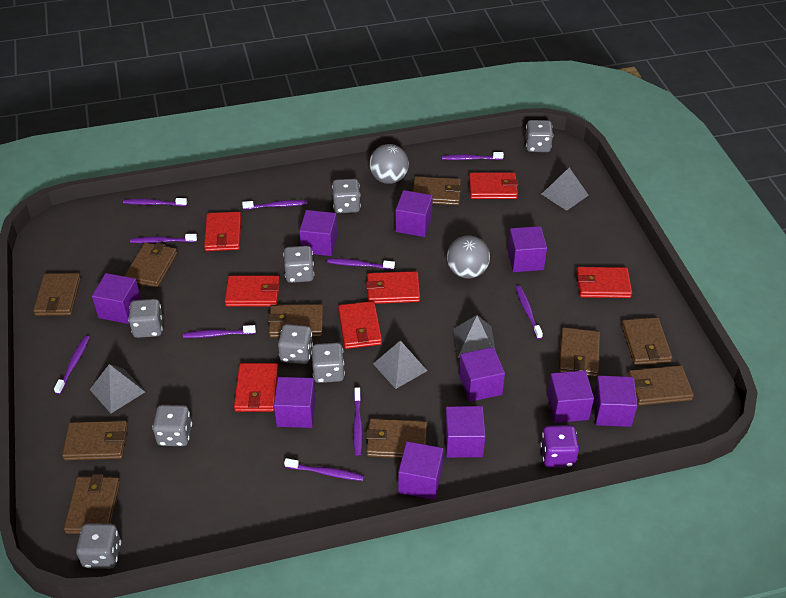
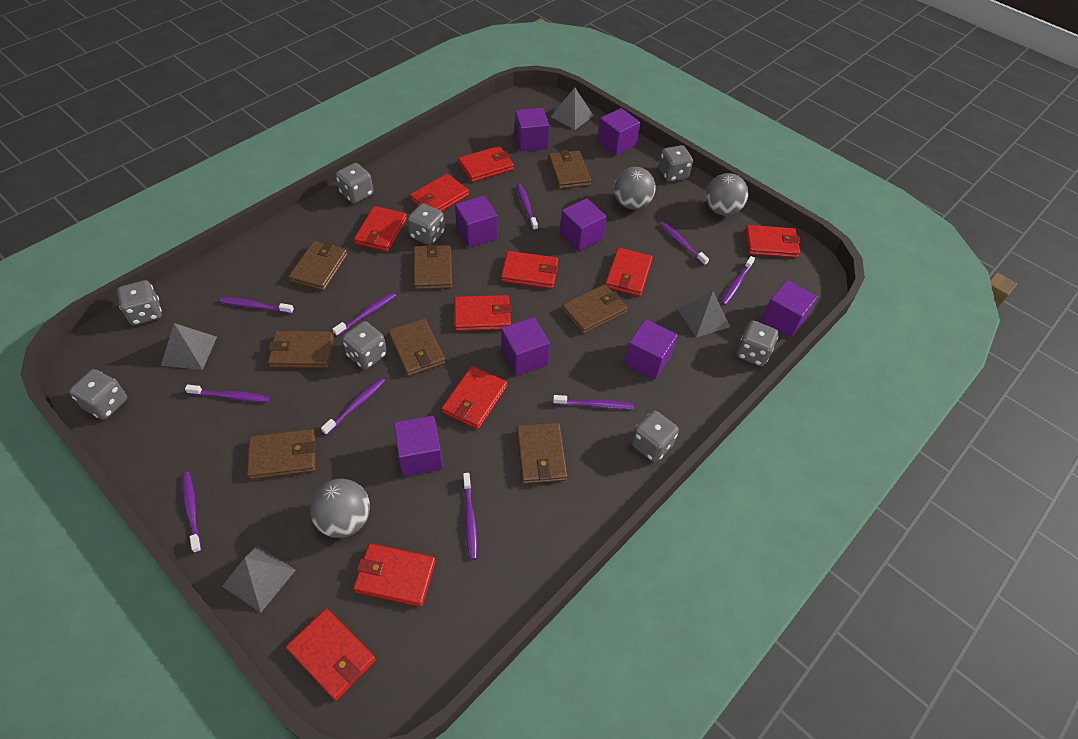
brown wallet: [33,273,81,316] [62,421,128,460] [64,474,120,534] [124,242,177,288] [268,304,323,338] [366,419,427,458] [413,176,462,205] [559,327,600,377] [621,317,673,365] [628,365,694,405] = 10 -> [247,429,316,479] [268,331,334,368] [289,241,348,291] [388,318,445,376] [414,243,452,290] [516,422,567,484] [548,150,591,189] [562,284,628,334] = 8
grey ball: [369,144,409,184] [447,235,490,279] = 2 -> [310,479,370,538] [614,167,656,210] [706,173,748,216] = 3
purple cube: [92,273,141,324] [274,377,316,428] [300,210,337,256] [396,190,433,237] [398,441,444,500] [445,406,486,458] [459,347,505,402] [508,226,547,272] [547,371,594,423] [593,375,638,427] = 10 -> [394,416,443,476] [455,196,498,248] [501,317,550,376] [515,108,550,152] [560,198,607,251] [597,108,640,156] [624,319,678,380] [761,280,818,338] = 8
purple dice: [540,425,579,468] = 1 -> none = 0
red wallet: [204,212,241,251] [225,276,280,307] [234,363,279,412] [338,301,382,349] [366,271,420,304] [469,173,518,199] [576,267,632,298] = 7 -> [286,608,376,701] [353,543,436,607] [354,206,407,252] [410,174,469,211] [441,366,507,429] [454,295,512,331] [458,146,514,182] [501,251,558,289] [605,248,653,297] [745,225,801,258] = 10

